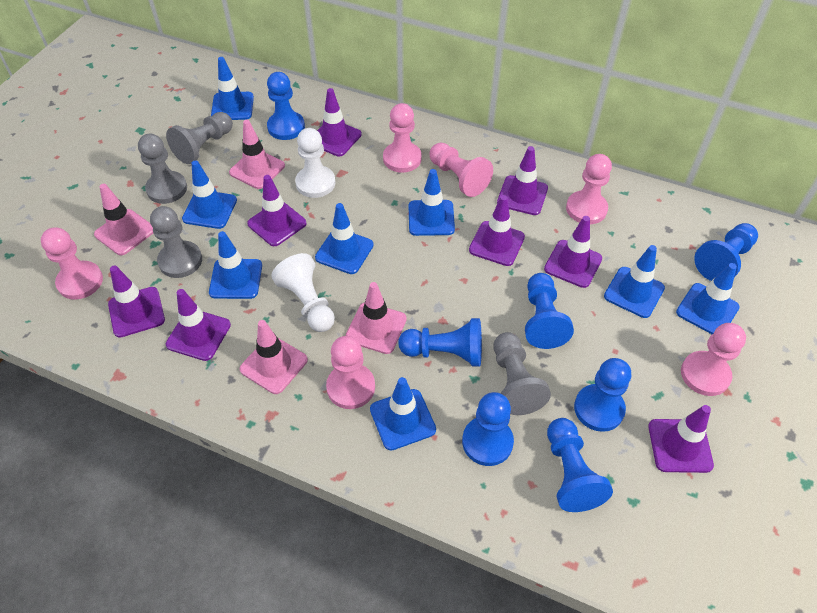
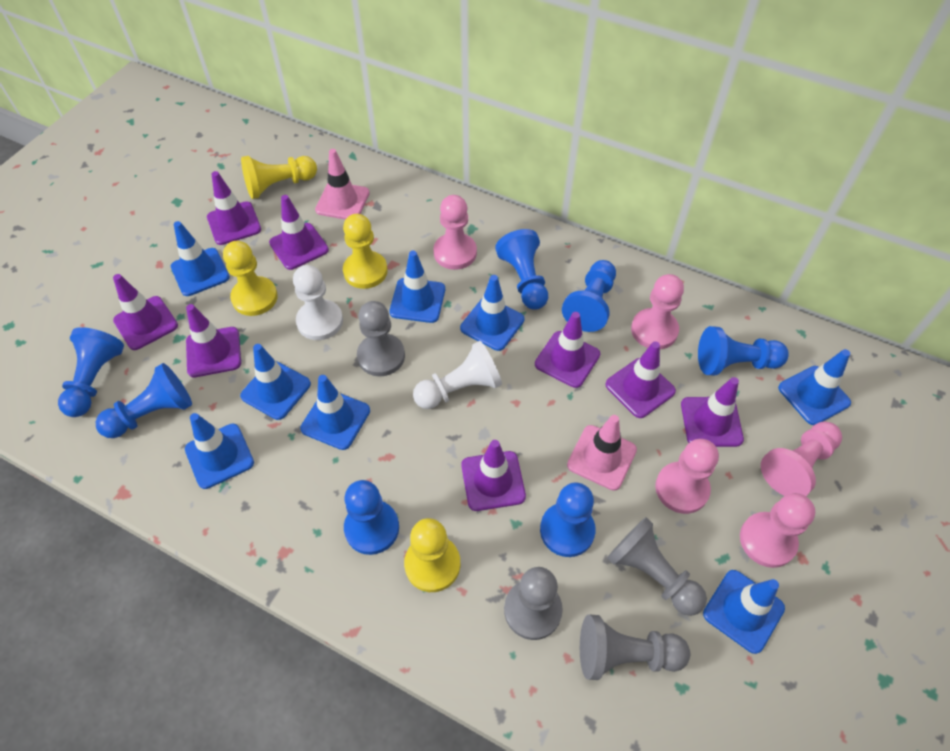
pink pawn: [41,227,103,300] [326,336,375,409] [383,103,422,173] [429,143,493,197] [566,154,612,224] [681,323,746,396] = 6 -> [434,195,477,270] [631,274,684,349] [655,439,719,514] [740,493,815,568] [761,421,842,496] = 5
pink traffic cone: [94,184,153,255] [229,120,285,189] [240,320,308,394] [346,282,407,354] = 4 -> [315,149,370,220] [567,415,637,491] = 2
yellow pawn: none = 0 -> [223,241,278,316] [241,156,317,199] [343,214,388,289] [404,518,460,592] = 4

